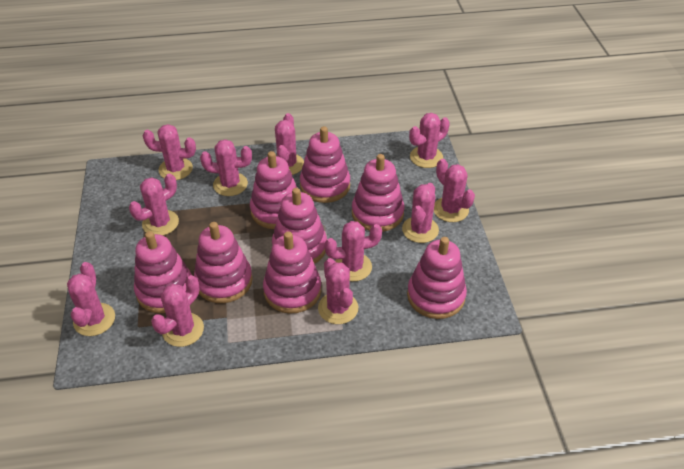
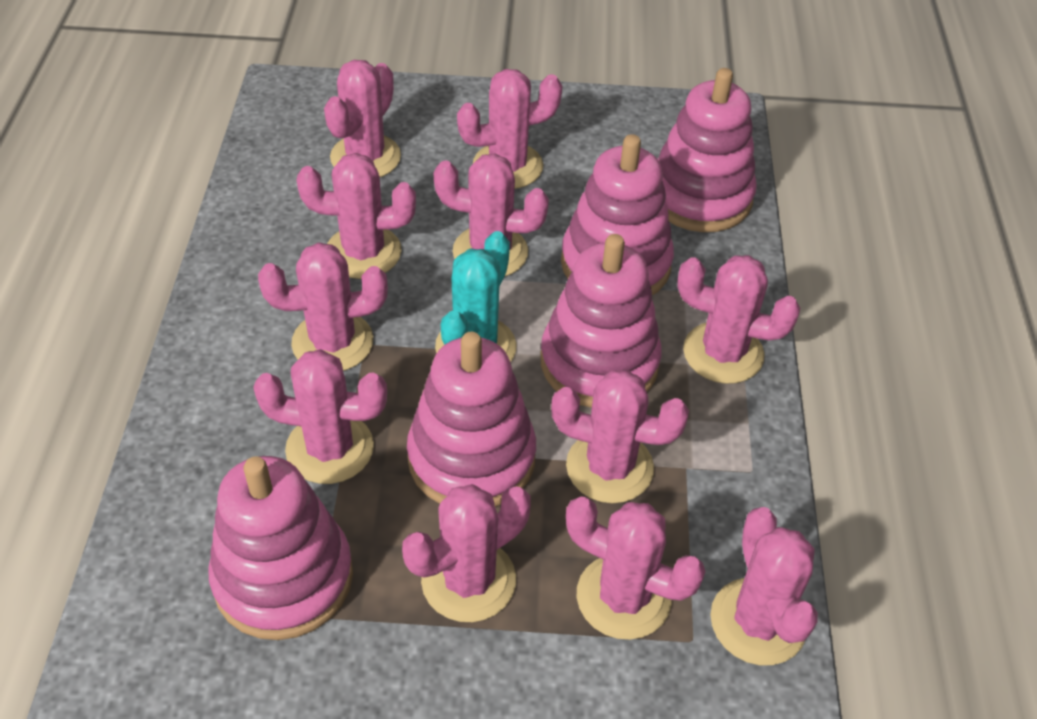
pink stacking toy: [134,231,192,313] [194,222,253,303] [250,151,297,229] [263,231,321,314] [272,188,327,264] [300,126,350,203] [352,154,404,232] [407,237,467,319] = 8 -> [208,456,353,640] [407,332,536,507] [540,234,662,408] [561,134,674,295] [658,68,757,232] = 5
turquoise cactus: none = 0 -> [435,231,517,362] = 1

